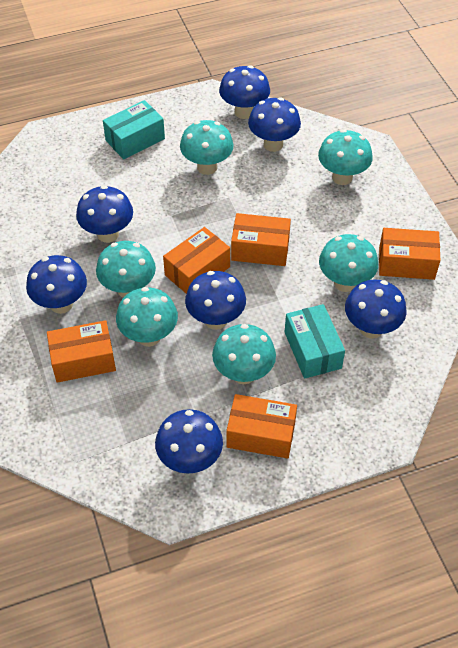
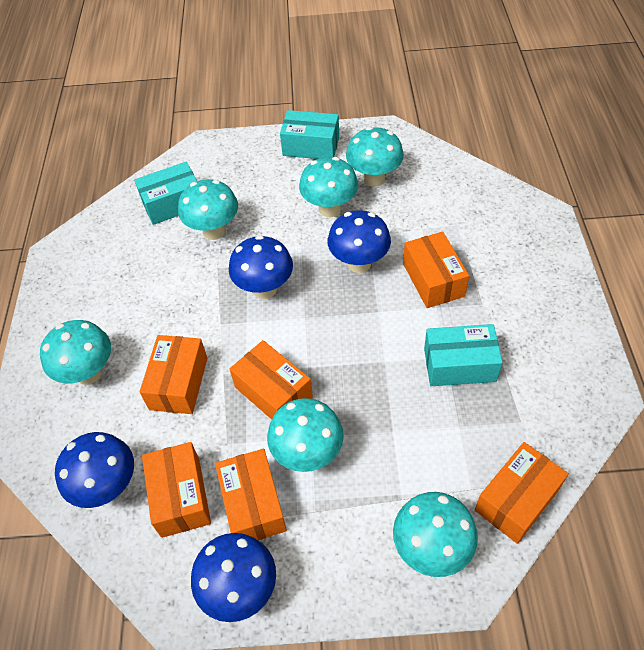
blue mushroom: [26,255,87,314] [76,185,133,243] [155,409,223,474] [185,271,246,330] [219,65,270,119] [248,97,301,152] [345,280,407,339] = 7 -> [55,432,134,508] [191,533,276,622] [229,235,293,299] [328,210,391,273] = 4
orange box: [47,320,116,383] [163,227,230,294] [226,394,297,459] [231,213,291,266] [379,228,440,280] = 5 -> [140,335,207,414] [142,442,211,538] [215,449,287,540] [230,340,313,420] [403,232,469,308] [475,442,569,544] = 6
turquoise box: [103,100,165,159] [285,304,345,379] = 2 -> [134,162,197,225] [280,110,339,159] [424,324,503,386] = 3

